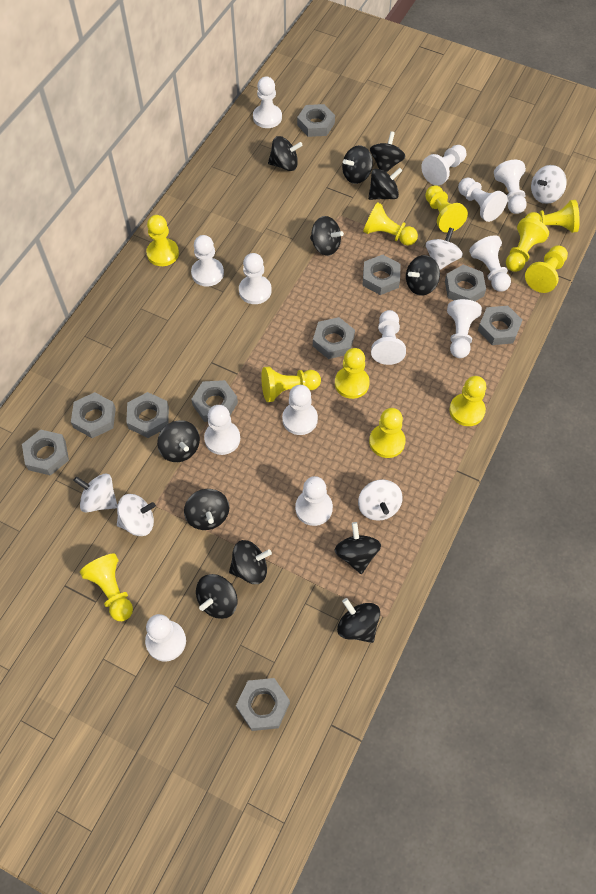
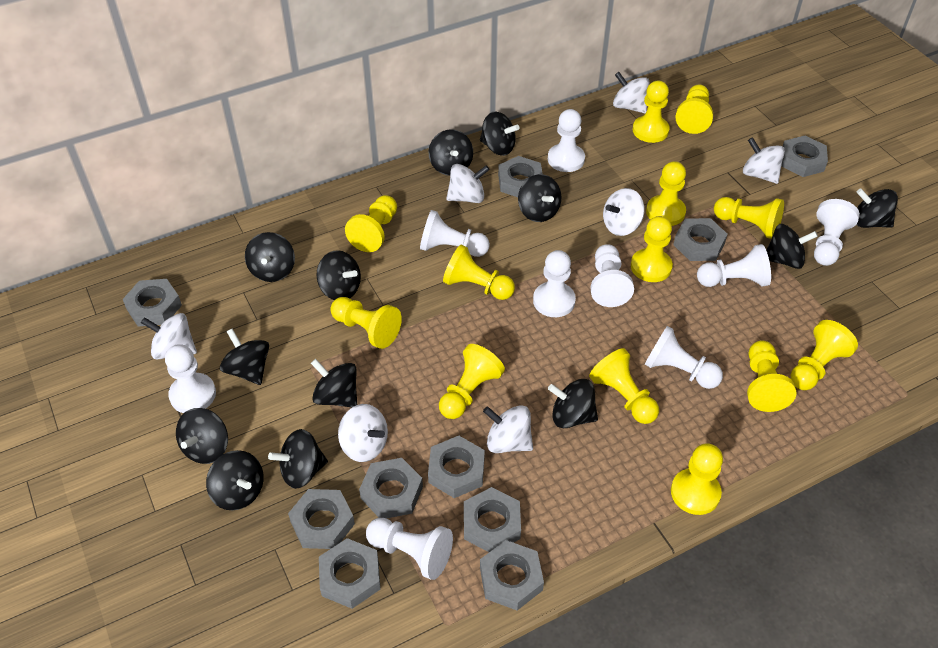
black spinning top: [157,420,200,462] [184,489,229,530] [196,574,238,619] [229,540,272,584] [268,136,303,171] [310,216,344,256] [335,522,381,574] [337,598,380,643] [342,145,373,184] [368,167,402,200] [370,131,406,172] [406,255,440,296] = 12 -> [176,408,228,464] [206,450,264,510] [220,329,269,385] [245,232,295,282] [268,429,328,489] [311,359,357,408] [317,250,361,300] [429,129,473,176] [480,112,519,156] [518,174,561,222] [548,379,598,428] [766,224,818,269] [856,189,898,228] = 13
white pawn: [145,614,186,662] [191,235,224,286] [204,405,240,455] [239,253,272,304] [253,77,282,128] [282,385,318,435] [295,476,333,526] [371,310,406,365] [421,145,467,186] [447,299,482,358] [458,178,507,222] [469,235,511,292] [494,160,527,214] = 13 -> [165,344,216,413] [366,518,453,580] [420,210,490,257] [533,250,576,317] [548,109,585,172] [590,244,634,307] [645,326,723,389] [697,244,771,287] [814,199,860,266] = 9
white spinning top: [73,474,118,513] [117,494,156,536] [358,479,403,521] [426,227,463,270] [531,165,567,204] = 5 -> [141,313,197,360] [338,404,388,462] [446,164,490,203] [483,405,533,453] [603,188,645,236] [613,72,649,113] [743,137,785,184] = 7
yellow pawn: [80,553,133,621] [146,215,179,266] [261,367,321,402] [335,348,370,399] [363,202,418,246] [369,408,406,458] [425,185,468,233] [449,376,486,426] [506,218,549,272] [525,200,580,233] [525,245,568,293] = 11 -> [330,297,402,349] [345,195,397,252] [439,344,505,419] [443,244,515,300] [589,348,659,424] [631,216,673,282] [633,81,670,143] [646,161,686,226] [671,443,723,515] [676,84,713,134] [714,197,784,239] [747,340,796,412] [791,320,858,390] = 13

